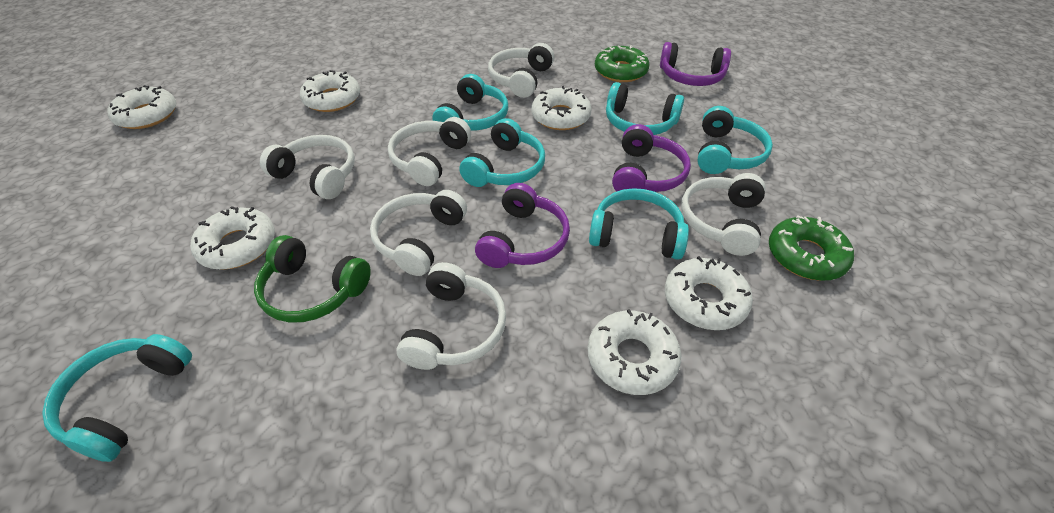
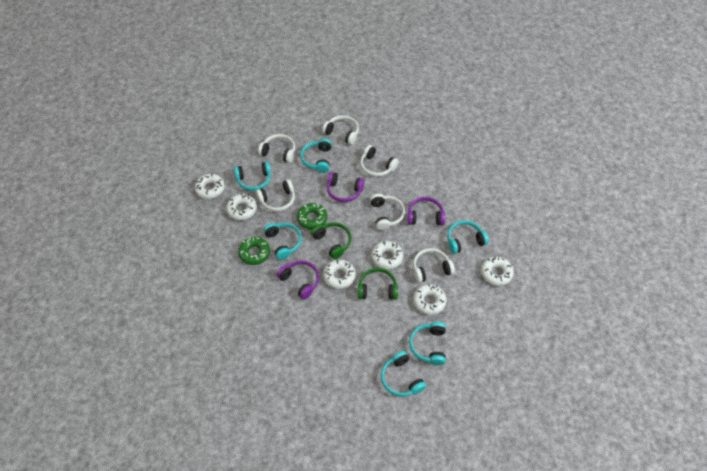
green headphones: [254,235,371,323] = 1 -> [311,222,351,259] [358,268,398,300] = 2

